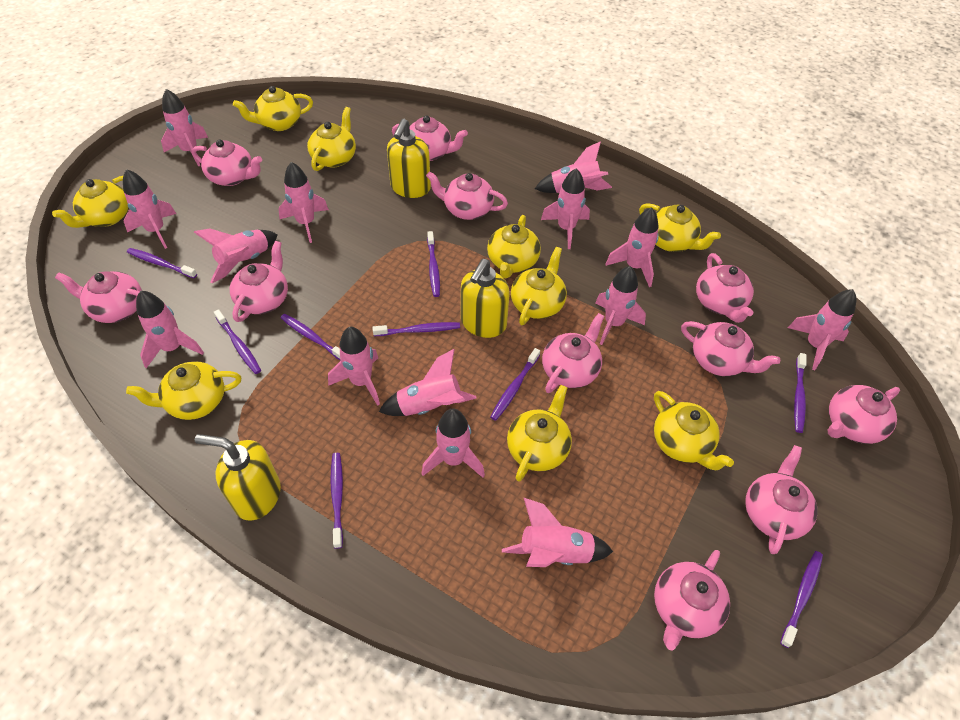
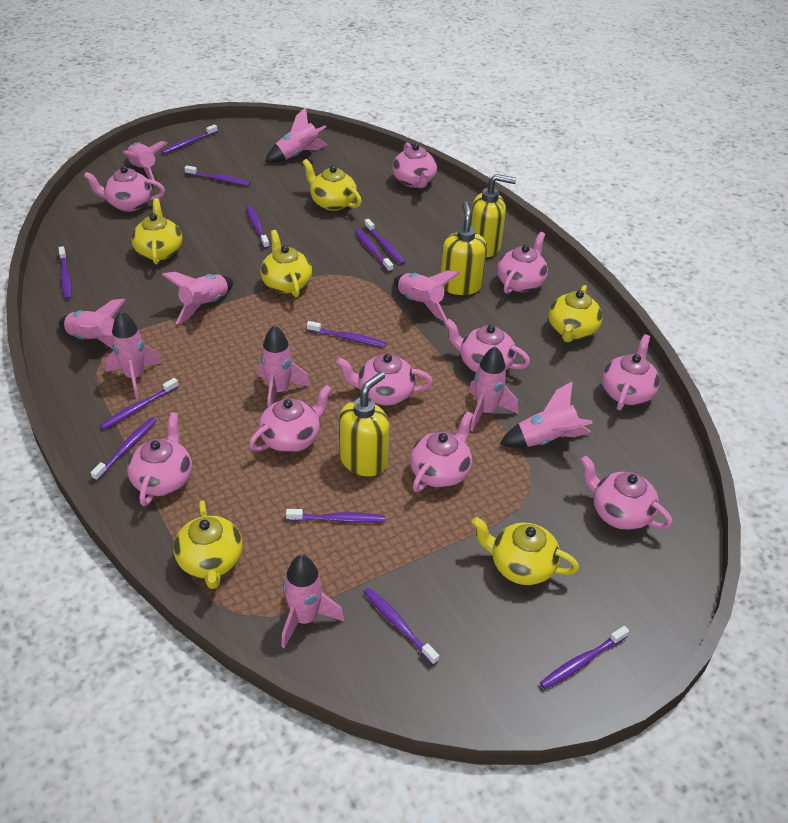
pink rocket: [123,169,176,249] [136,291,204,368] [161,89,208,166] [194,229,278,283] [278,162,329,243] [328,327,380,406] [379,349,476,416] [421,408,485,477] [502,497,613,567] [535,141,612,193] [541,168,590,249] [595,266,646,345] [605,207,659,287] [788,289,856,370] = 14 -> [59,299,126,348] [105,311,162,399] [122,141,168,186] [162,272,233,325] [258,325,310,407] [265,107,328,163] [281,555,344,648] [394,270,460,322] [469,346,518,432] [500,381,593,448] = 10
pink teapot: [55,271,142,323] [192,139,262,186] [230,241,288,322] [392,115,468,161] [426,171,508,220] [542,313,604,393] [654,550,730,650] [681,321,780,376] [696,253,754,323] [745,445,817,554] [827,385,900,444] = 11 -> [84,166,165,212] [127,412,192,506] [249,385,332,453] [336,354,433,405] [392,143,437,188] [410,411,473,492] [444,318,530,372] [497,232,548,294] [581,455,672,530] [602,334,660,410] = 10
purple toothbrush: [127,248,197,278] [214,309,261,374] [281,314,341,361] [330,453,343,549] [372,322,460,336] [427,231,440,297] [490,348,540,421] [780,551,823,648] [794,353,807,433] = 9 -> [59,246,72,300] [90,417,157,481] [100,378,179,430] [161,124,218,154] [184,165,251,186] [246,205,270,249] [286,509,385,523] [307,321,387,347] [355,229,393,272] [364,219,405,265] [364,587,439,665] [540,626,629,689] = 12
yellow teapot: [52,176,129,228] [126,361,241,420] [233,86,313,131] [307,107,356,171] [487,215,541,278] [507,385,572,482] [511,247,567,325] [639,203,721,252] [654,391,734,470] = 9 -> [131,198,182,264] [174,500,243,589] [260,230,312,297] [302,159,362,211] [471,517,579,585] [548,285,602,342] = 6

